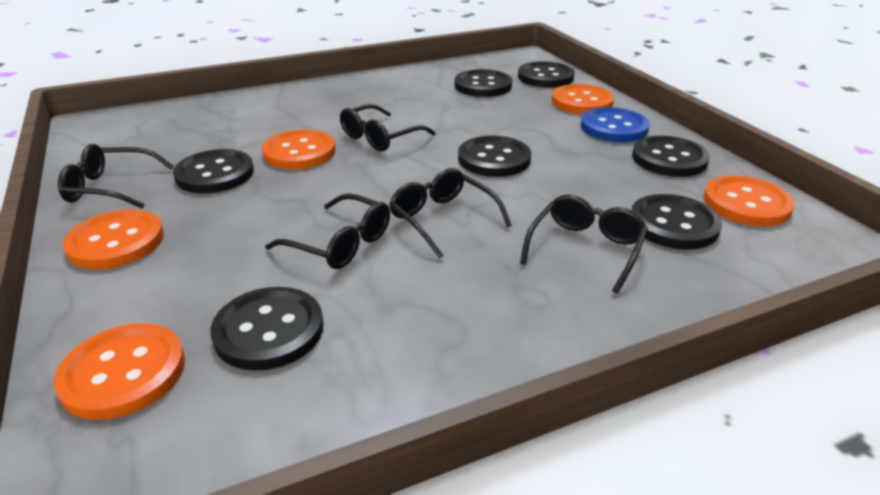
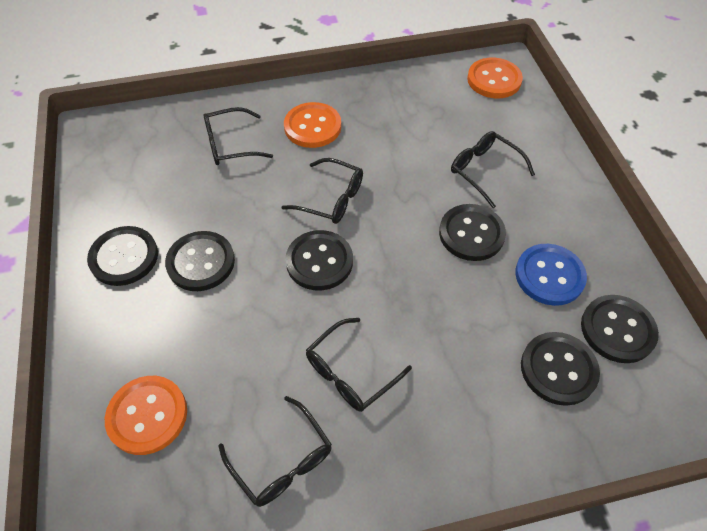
black button: [173,149,254,193] [210,287,324,371] [455,69,512,97] [458,136,531,177] [518,61,575,88] [632,136,710,177] [632,194,722,250] = 7 -> [87,226,158,286] [165,231,235,291] [285,230,353,290] [439,204,506,261] [521,332,600,406] [581,295,659,363] = 6
orange button: [54,323,185,420] [63,209,164,269] [262,129,336,169] [551,84,614,114] [703,176,795,226] = 5 -> [105,376,187,455] [284,102,341,148] [467,58,523,98] = 3

